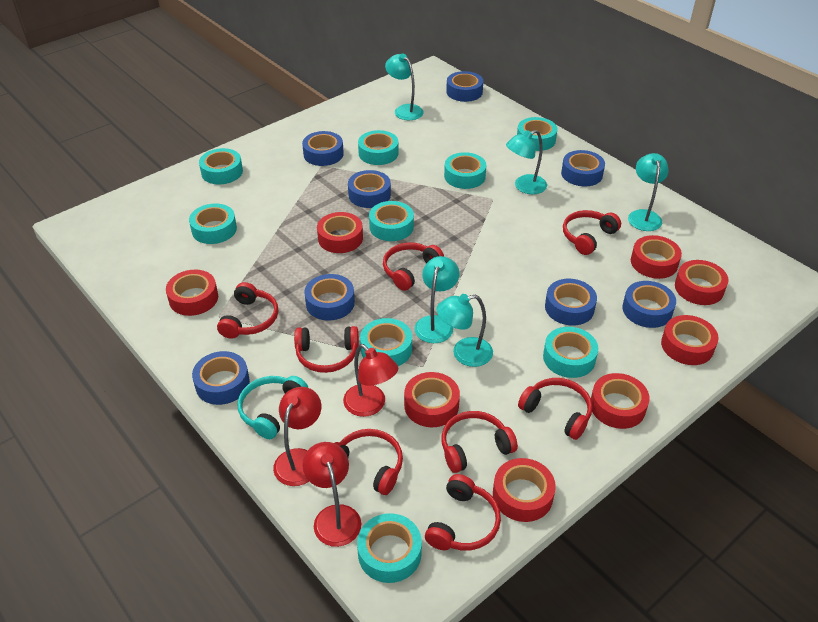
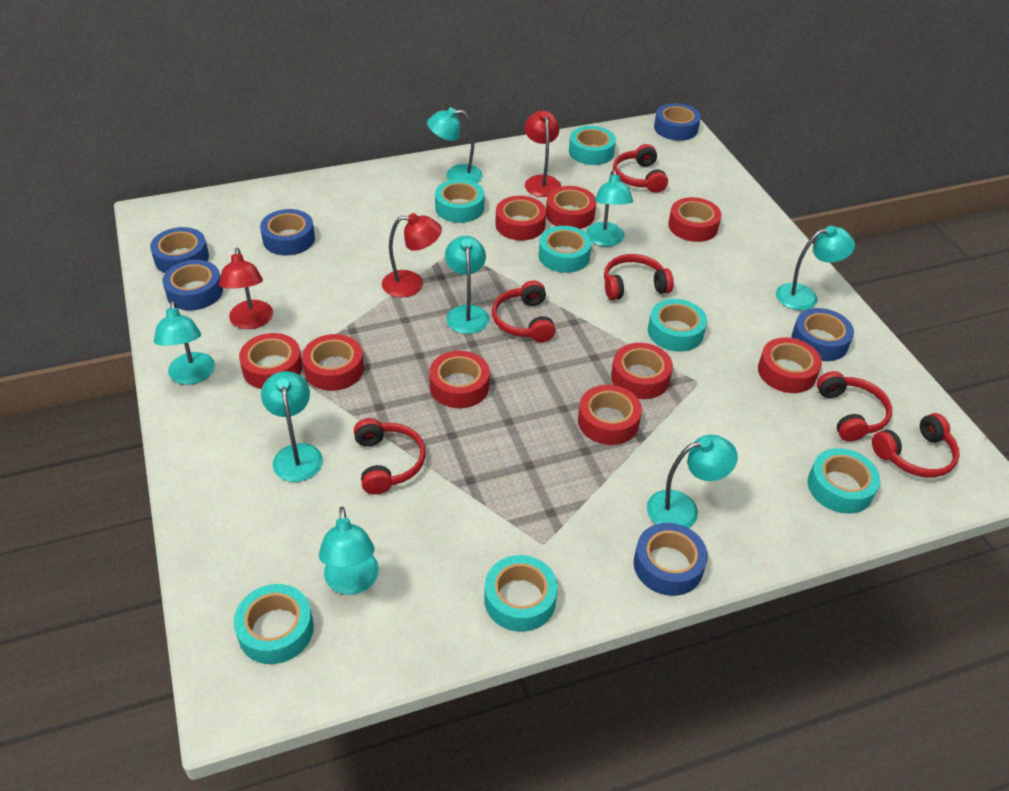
blue tape: [192,351,250,405] [302,131,344,166] [304,274,355,321] [348,170,391,208] [446,71,483,102] [545,279,597,326] [561,150,605,186] [622,281,676,328] = 8 -> [150,227,209,273] [163,260,223,310] [260,209,315,255] [634,523,708,596] [654,103,701,141] [791,308,854,361] = 6
red headphones: [217,282,278,339] [294,326,359,373] [335,429,403,495] [383,242,444,291] [425,474,501,551] [441,411,518,473] [518,378,593,440] [563,210,621,255] = 8 -> [354,418,426,495] [492,281,556,342] [604,254,674,300] [613,144,668,193] [817,371,892,442] [872,413,960,477] = 6
red tape: [166,270,218,316] [317,212,363,253] [404,372,460,427] [493,458,556,522] [591,373,650,429] [631,235,682,279] [661,315,719,365] [675,260,728,305] = 8 -> [239,333,303,389] [302,334,364,391] [429,351,490,408] [495,196,546,240] [546,186,596,229] [578,385,642,445] [611,343,673,399] [668,197,721,242] [758,337,822,393] = 9
turquoise headphones: [237,376,308,439] = 1 -> none = 0
turquoise lamp: [385,54,424,120] [414,256,460,343] [436,294,493,367] [506,130,547,194] [628,153,669,231] = 5 -> [154,301,215,385] [261,371,323,482] [319,507,379,595] [427,107,483,183] [445,236,489,334] [586,170,633,247] [647,435,738,528] [776,226,855,310] = 8
turquoise tape: [189,203,237,244] [199,148,243,184] [357,513,422,583] [358,130,399,165] [360,318,412,366] [369,201,414,241] [444,152,486,189] [517,117,558,151] [543,327,598,378] = 9 -> [234,584,314,664] [435,179,485,223] [484,555,558,632] [539,226,592,273] [569,126,616,165] [648,299,707,352] [808,448,880,514] = 7

